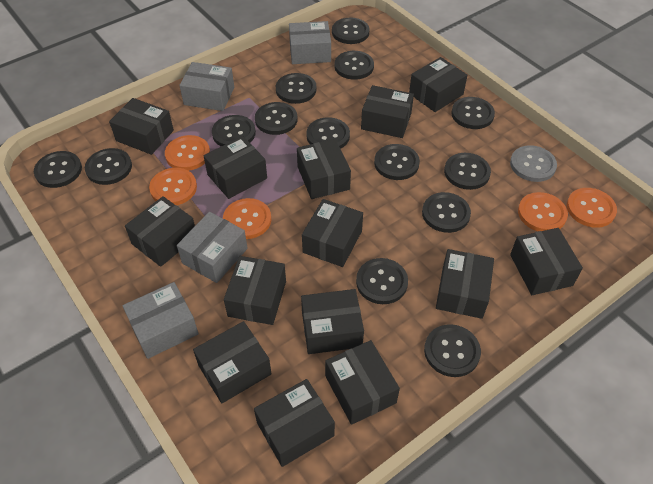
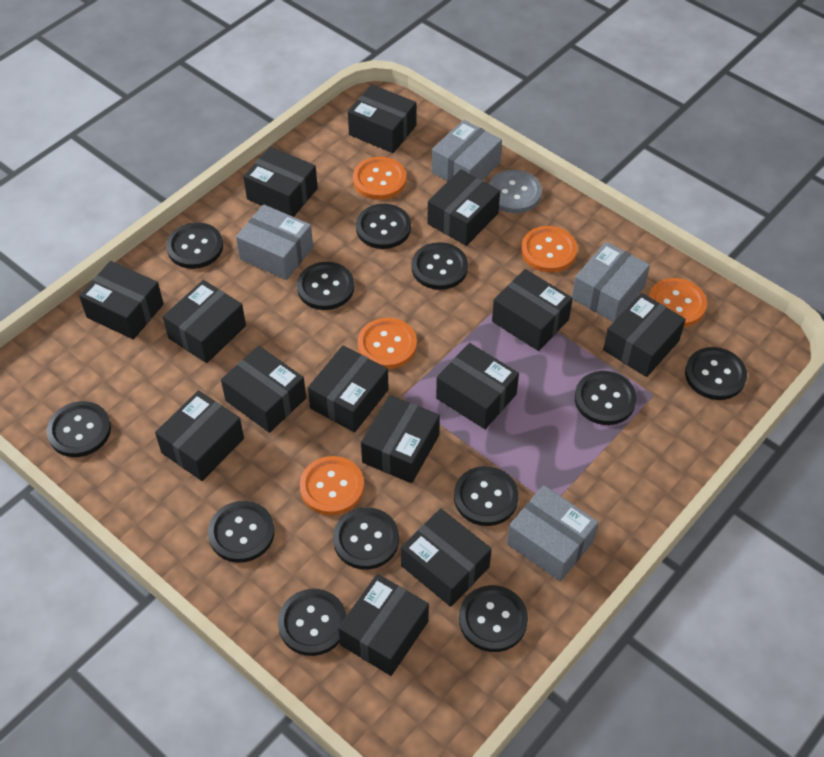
black button: [34,151,82,188] [85,148,132,185] [212,115,256,146] [255,102,297,135] [276,73,317,104] [306,117,350,149] [332,18,370,44] [335,51,374,80] [356,258,408,304] [374,144,420,180] [422,192,471,233] [424,324,481,377] [444,153,491,190] [451,97,495,129] = 14 -> [47,401,111,457] [166,222,223,269] [208,501,275,563] [278,589,346,656] [297,262,354,310] [333,507,399,570] [356,204,411,249] [412,242,468,290] [454,466,519,526] [459,585,528,652] [575,371,637,425] [685,347,747,400] = 12

